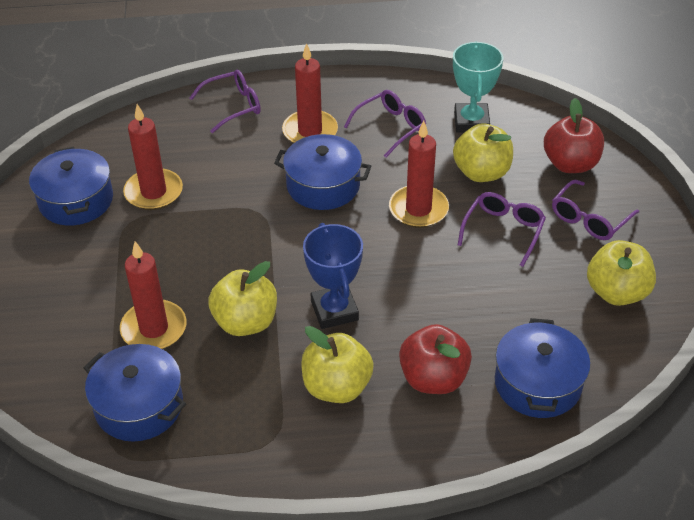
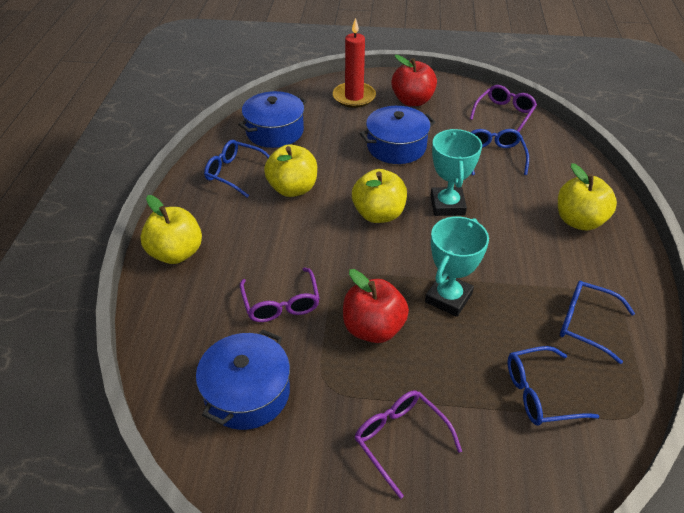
blue glasses: none = 0 -> [204,140,270,198] [471,129,529,175] [508,346,600,425] [560,281,635,364] = 4
blue pot: [29,147,113,226] [84,344,186,442] [274,134,371,210] [495,318,590,418] = 4 -> [196,329,290,430] [238,91,307,148] [360,106,436,164] = 3
blue trophy: [303,223,363,329] = 1 -> none = 0
purple glasses: [190,69,261,133] [344,90,426,157] [458,192,546,267] [552,180,639,240] = 4 -> [240,268,320,322] [354,390,462,499] [470,85,537,132] = 3
red candle: [120,241,186,349] [123,104,183,210] [282,43,338,143] [389,121,449,228] = 4 -> [333,18,376,108] = 1
turquoise trophy: [453,41,503,133] = 1 -> [425,217,489,317] [430,129,482,216] = 2

